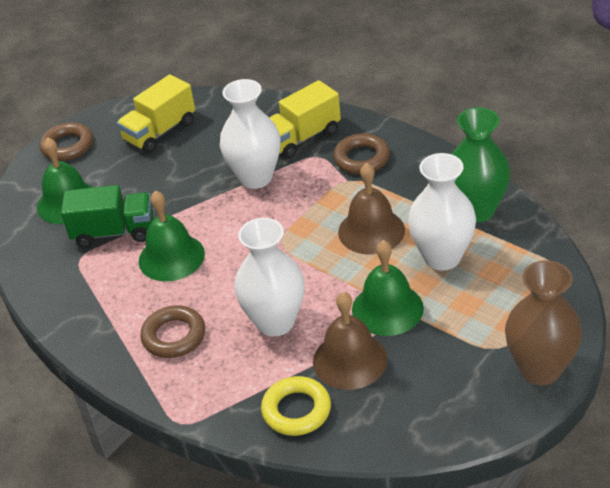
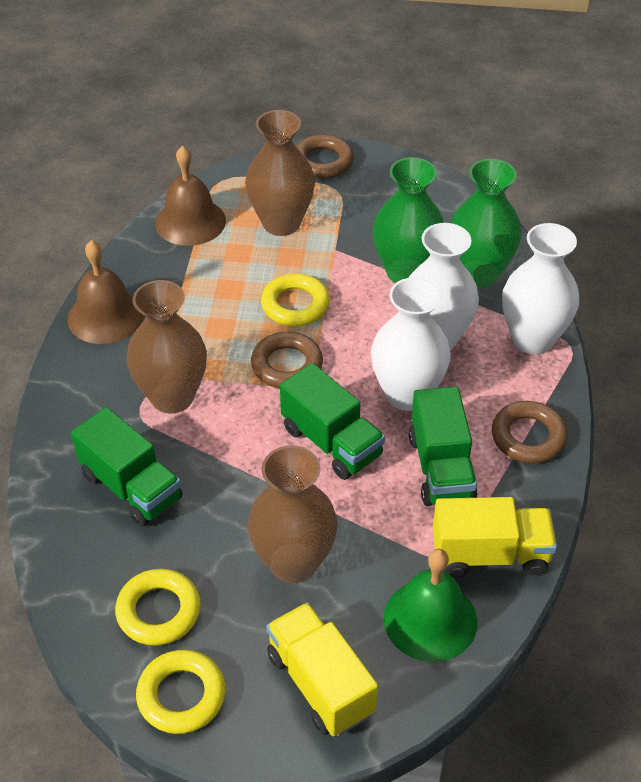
brown vase: [505,260,582,385] = 1 -> [127,280,207,414] [245,110,315,236] [248,445,338,583] = 3
green bell: [37,137,94,224] [139,190,205,282] [352,240,424,336] = 3 -> [384,549,477,662] = 1
green truck: [61,185,153,248] = 1 -> [71,407,183,527] [280,363,385,480] [409,387,478,506] = 3
green vase: [452,107,510,223] = 1 -> [373,157,444,283] [451,159,522,287] = 2
yellow ring: [261,376,331,436] = 1 -> [115,569,201,646] [136,650,226,734] [261,273,330,326] = 3

